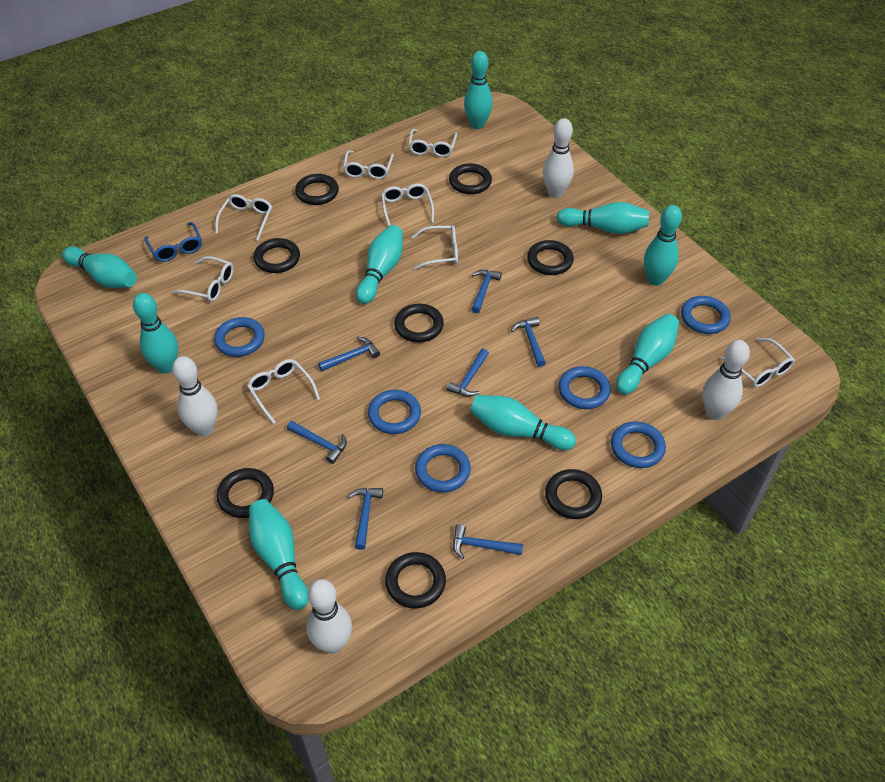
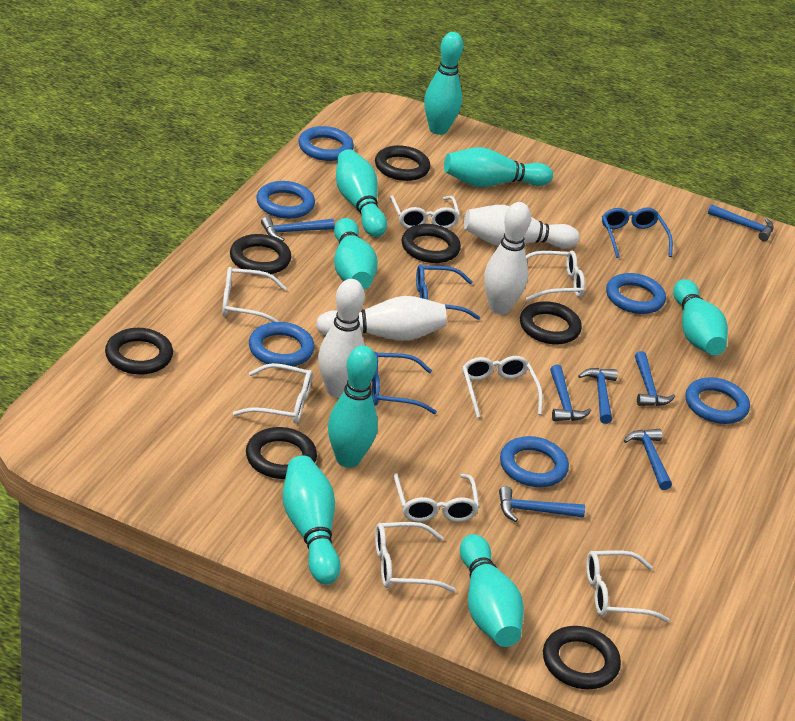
black ring: [217,468,274,518] [253,238,300,273] [295,174,339,205] [385,552,446,609] [394,304,444,342] [449,163,492,194] [527,240,574,275] [545,469,602,519] = 8 -> [105,328,173,375] [230,234,292,274] [246,427,317,479] [375,145,430,181] [401,224,461,263] [520,301,582,344] [543,626,621,689] = 7
blue glasses: [144,222,202,262] = 1 -> [371,352,437,414] [416,264,480,320] [602,207,673,258] = 3
turquoise bowling pin: [62,247,137,288] [133,293,178,374] [249,499,308,610] [356,225,403,304] [464,51,493,129] [470,395,576,450] [557,202,649,234] [616,314,679,394] [644,205,682,286] = 9 -> [283,456,341,585] [328,346,378,468] [334,218,378,290] [336,149,387,237] [424,32,463,135] [444,147,553,187] [460,534,524,647] [673,279,728,355] = 8

